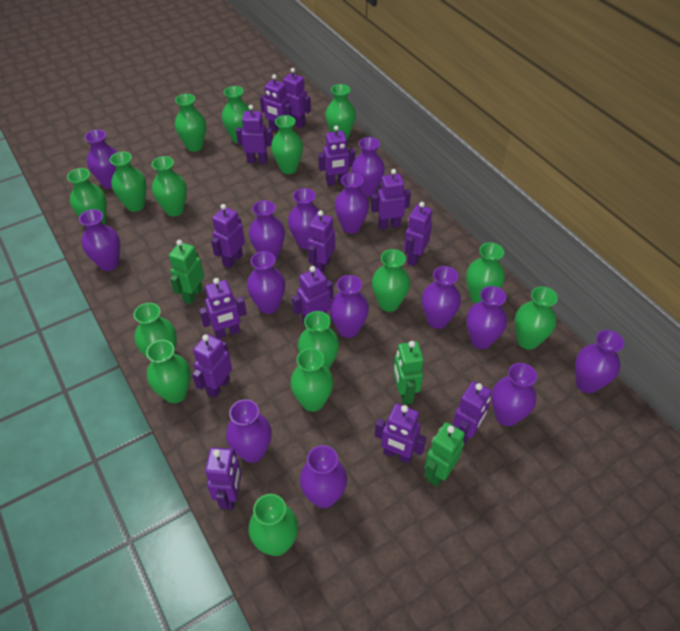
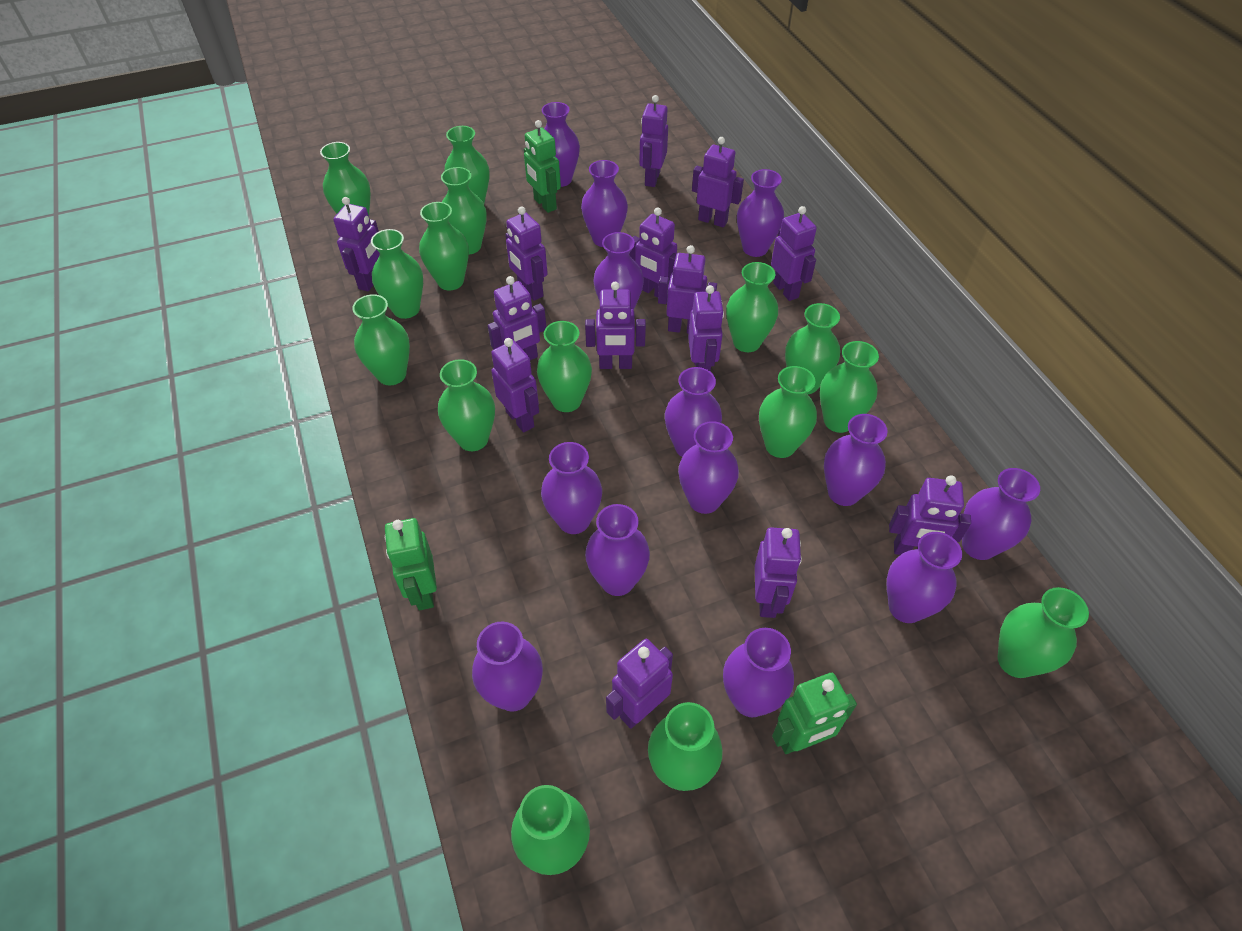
purple vase: [79,209,120,271] [85,129,117,189] [226,399,272,463] [247,251,286,314] [249,200,285,260] [288,188,320,249] [300,445,347,508] [329,275,369,338] [335,173,369,234] [352,137,385,197] [422,266,461,329] [466,286,507,349] [492,363,537,426] [575,330,624,393] = 14 -> [472,622,543,712] [541,442,602,534] [542,102,580,187] [581,160,628,247] [585,504,650,596] [593,232,644,310] [665,367,722,457] [678,421,739,514] [723,628,794,717] [737,169,784,257] [824,414,888,506] [887,532,962,623] [962,468,1040,560] = 13

